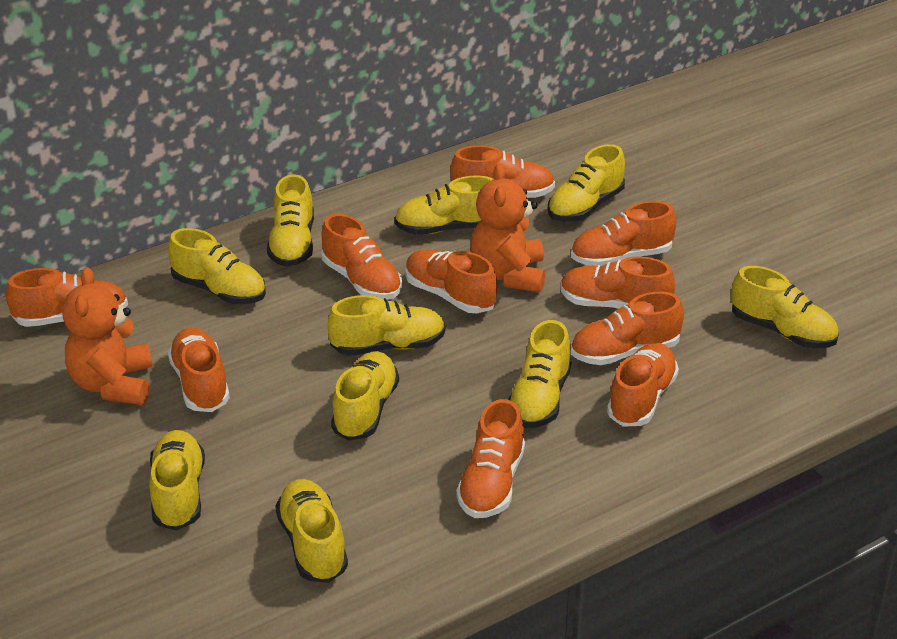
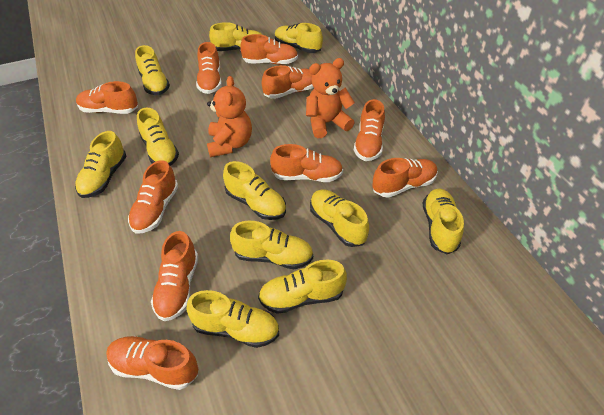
yellow shoe: [149,430,205,531] [168,228,266,304] [267,174,314,267] [275,479,348,583] [327,295,446,356] [331,352,399,441] [394,175,494,235] [508,320,572,428] [548,144,625,222] [731,266,839,348] = 10 -> [75,131,127,198] [135,45,170,95] [137,107,179,166] [186,290,279,348] [209,22,263,51] [223,161,286,220] [230,221,313,269] [258,259,347,314] [275,23,323,53] [310,189,369,247] [423,188,464,254] = 11

